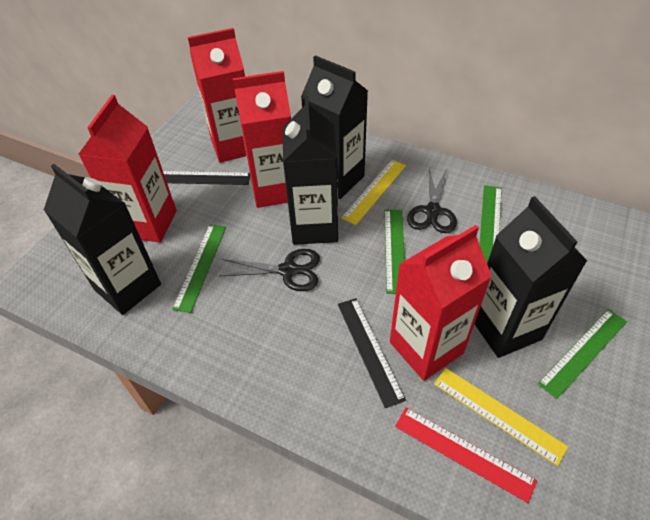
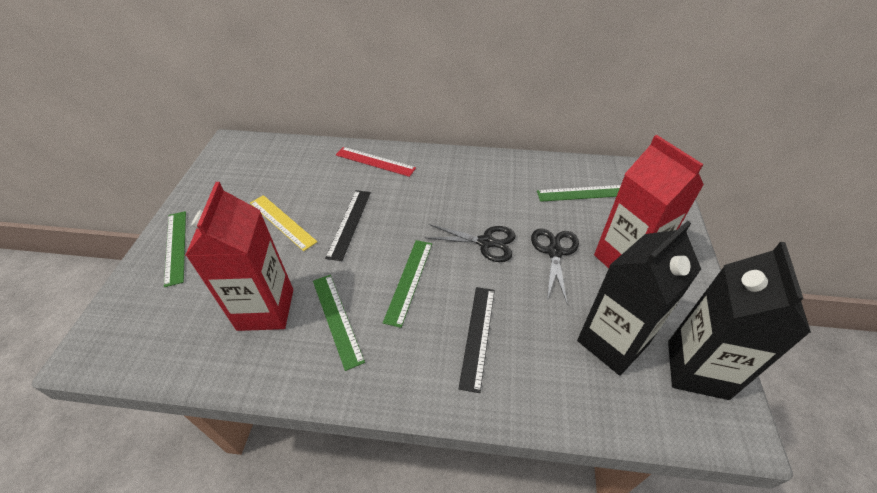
black carton: [44,164,161,315] [283,96,338,245] [301,55,368,199] [475,196,587,358] = 4 -> [577,221,701,375] [668,242,811,400] = 2
red carton: [79,95,177,243] [188,28,247,163] [233,71,291,208] [390,225,492,381] = 4 -> [185,182,293,331] [594,135,704,268] = 2
yellow ruler: [341,160,406,225] [434,368,568,466] = 2 -> [250,195,317,251] = 1

